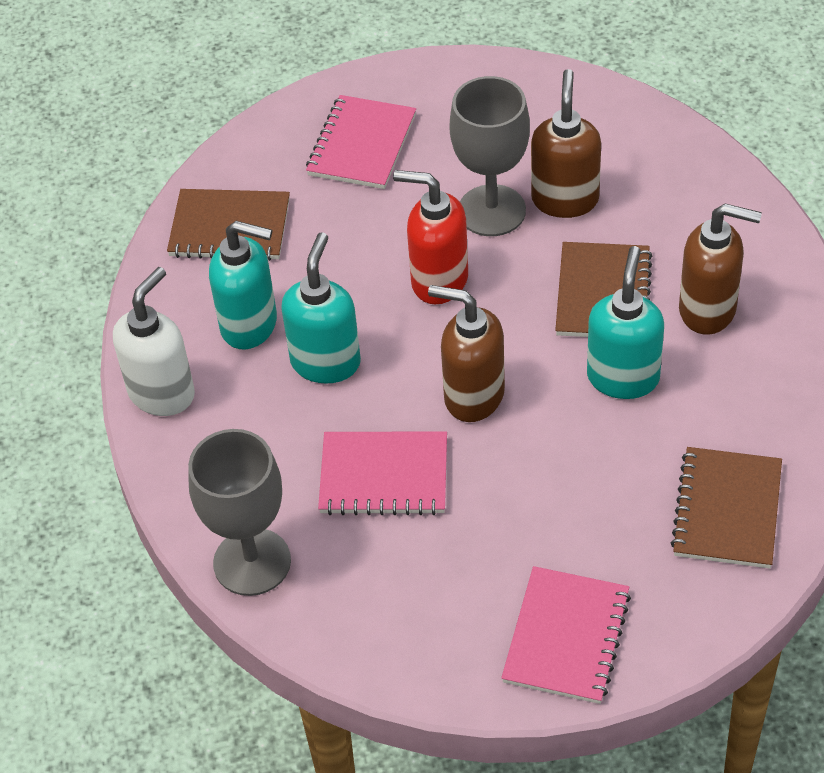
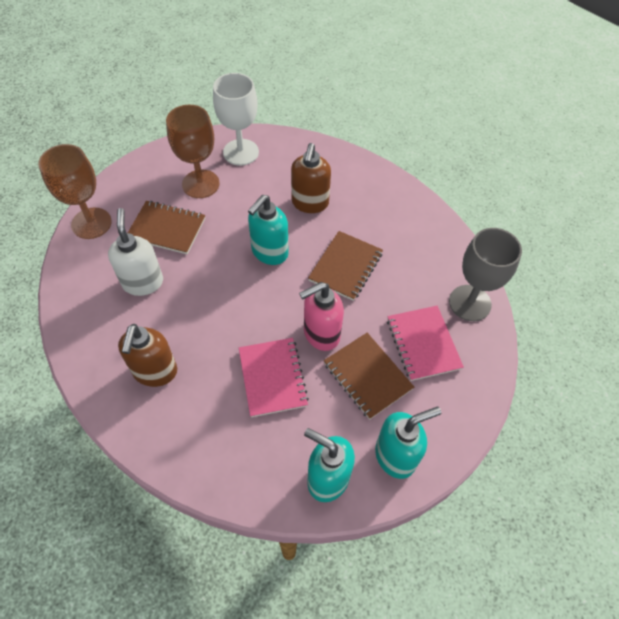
brown goblet: none = 0 -> [38,144,112,239] [166,105,220,198] = 2
brown soap dispenser: [428,285,505,422] [531,69,601,218] [679,204,762,335] = 3 -> [118,324,177,387] [291,143,331,213] = 2
grey goblet: [188,429,291,596] [450,76,530,236] = 2 -> [449,228,522,321] = 1
pink notebook: [306,95,416,189] [318,431,447,515] [501,566,631,704] = 3 -> [239,338,309,417] [387,306,464,381] = 2
pink soap dispenser: none = 0 -> [299,282,344,351] = 1
red soap dispenser: [393,170,468,304] = 1 -> none = 0
white goblet: none = 0 -> [213,73,259,166] = 1

